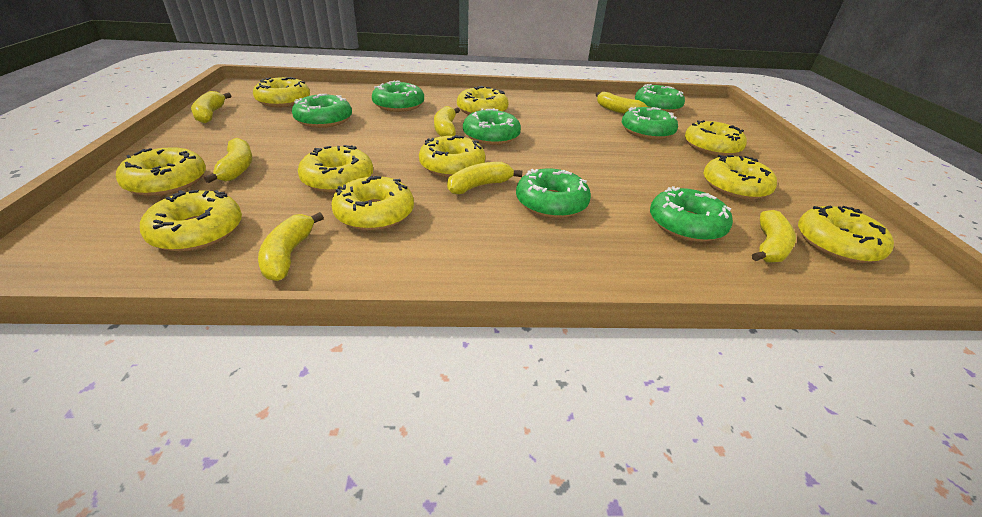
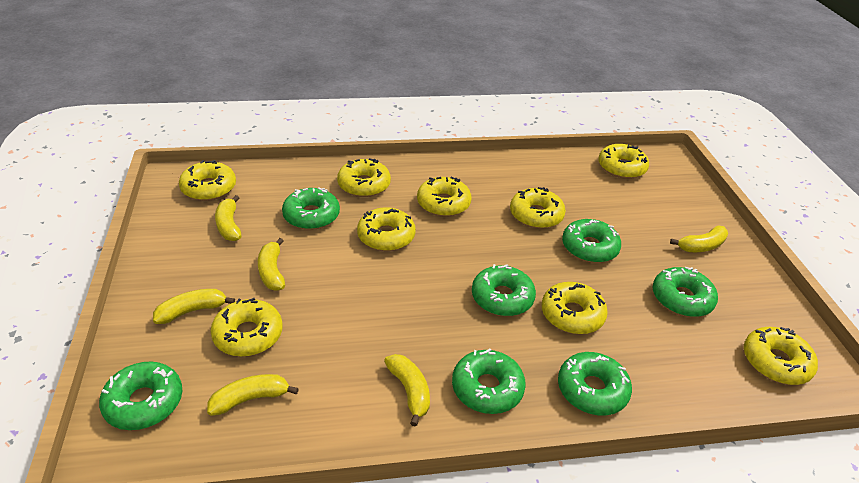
yellow banana: [191,91,231,123] [204,138,252,183] [258,212,324,281] [434,106,460,136] [447,162,523,194] [596,92,648,114] [752,210,796,262] = 7 -> [153,289,235,324] [207,374,299,416] [215,195,241,241] [258,238,285,291] [384,354,430,427] [670,226,728,252] = 6
yellow donut: [116,147,206,196] [140,190,242,252] [253,77,310,107] [298,145,373,193] [331,176,414,231] [419,135,485,177] [457,86,508,115] [685,120,747,156] [703,155,777,200] [798,206,894,263] = 10 -> [179,160,236,201] [210,298,283,357] [337,158,391,197] [357,207,416,251] [417,177,471,217] [510,187,566,229] [541,282,608,334] [598,144,649,179] [744,327,818,385] = 9

